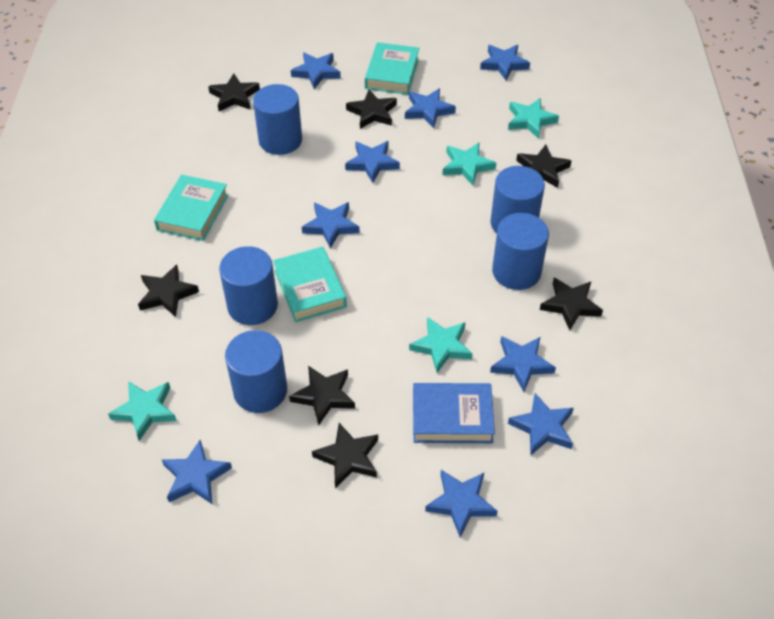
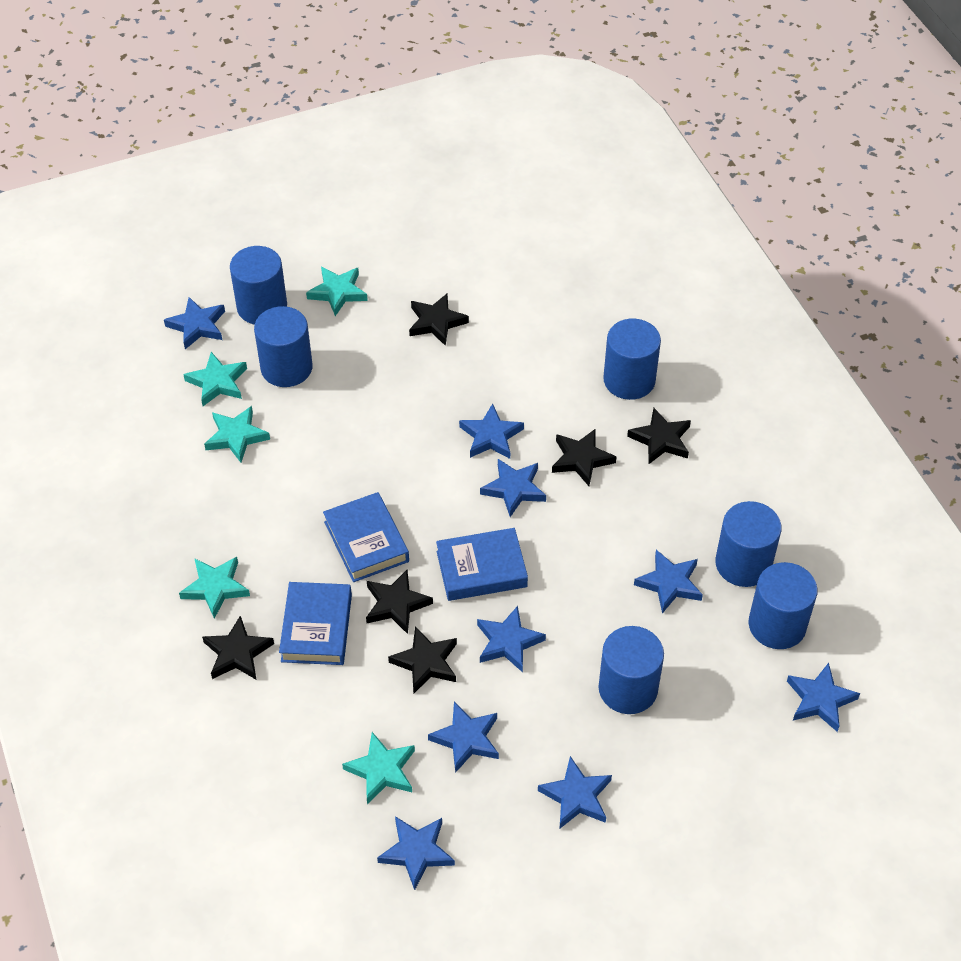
black star: [138,265,199,317] [208,73,260,111] [289,366,355,425] [312,423,378,488] [346,90,397,129] [516,145,571,188] [540,278,603,330] = 7 -> [202,616,274,680] [366,569,433,634] [388,626,457,693] [409,294,469,346] [552,429,616,486] [627,408,691,464] = 6
blue book: [413,383,495,443] = 1 -> [279,582,352,665] [323,492,409,582] [436,528,528,601] = 3
blue cylinder: [219,246,278,325] [225,330,287,413] [253,84,302,155] [491,166,545,234] [492,213,549,290] = 5 -> [230,246,287,325] [254,306,312,387] [598,626,664,714] [603,318,661,400] [716,501,782,587] [749,562,818,649] = 6
turquoise book: [154,175,229,241] [273,247,347,322] [365,42,419,95] = 3 -> none = 0
turquoise star: [108,381,177,441] [409,317,473,373] [442,143,496,185] [508,98,559,139] = 4 -> [179,557,250,619] [183,352,247,406] [204,406,270,463] [306,267,368,316] [342,732,415,804] = 5

